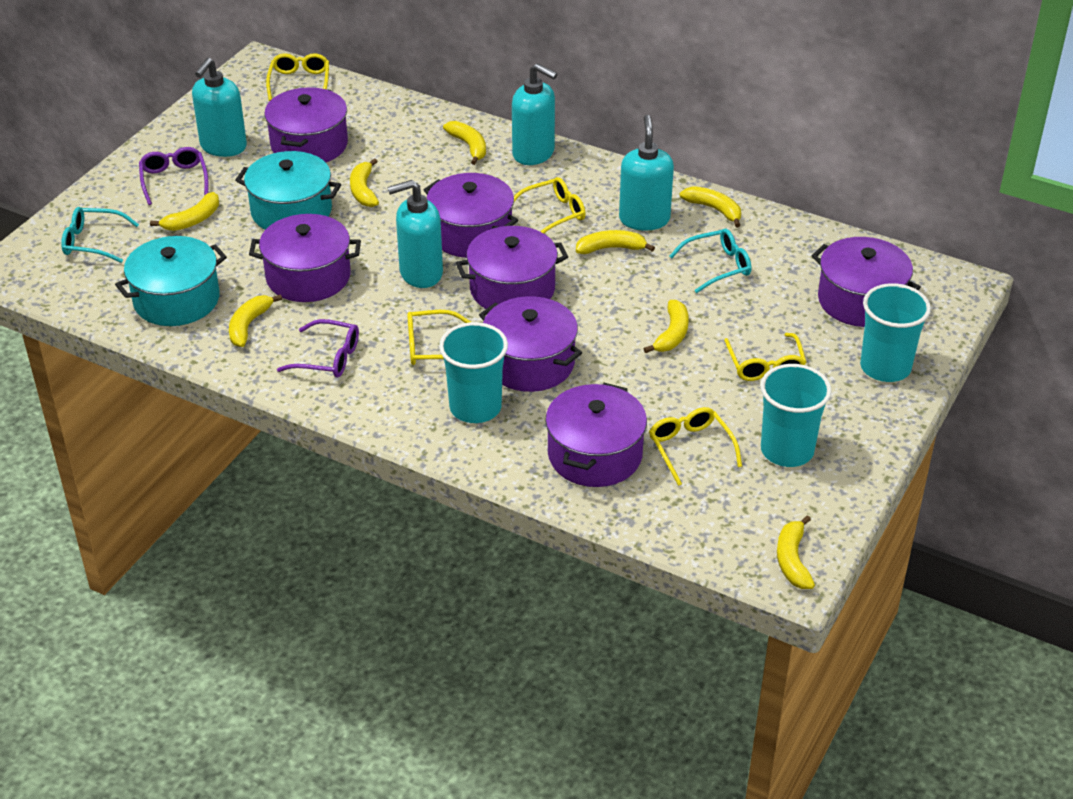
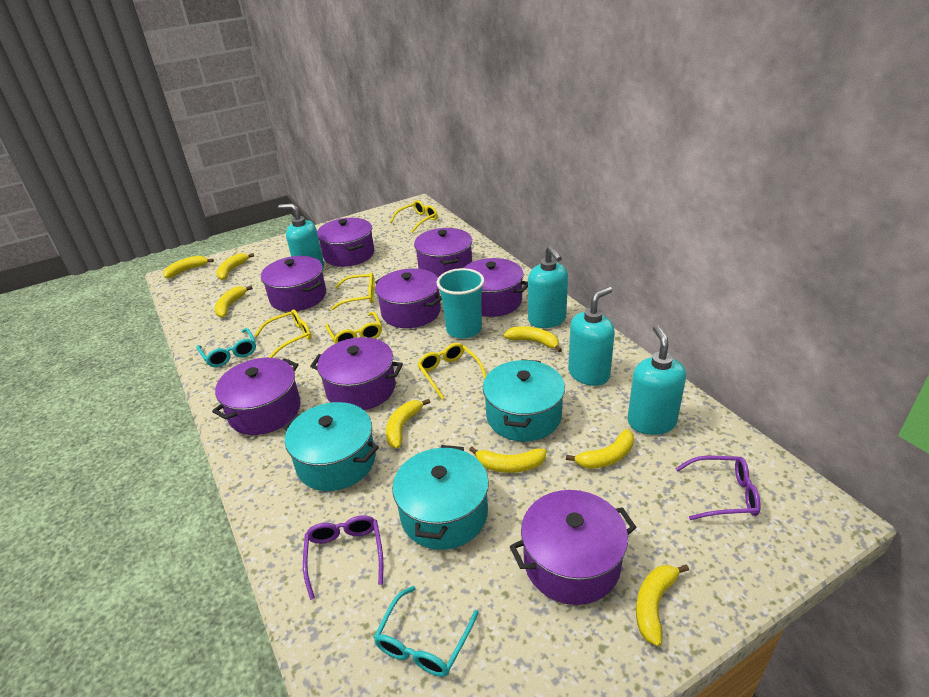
purple pot: [249,214,361,302] [264,87,348,162] [424,173,518,258] [456,226,568,309] [479,296,582,392] [545,383,647,487] [812,237,921,327] = 7 -> [212,358,301,435] [261,256,326,312] [310,337,403,410] [317,218,374,267] [375,268,442,328] [414,228,472,277] [461,258,528,317] [510,490,637,605] = 8
turquoise cup: [439,322,508,423] [760,364,832,467] [860,283,931,382] = 3 -> [437,268,484,339] = 1
turquoise pot: [115,236,227,326] [235,151,341,230] = 2 -> [283,402,379,491] [393,445,489,550] [483,359,565,442] = 3

